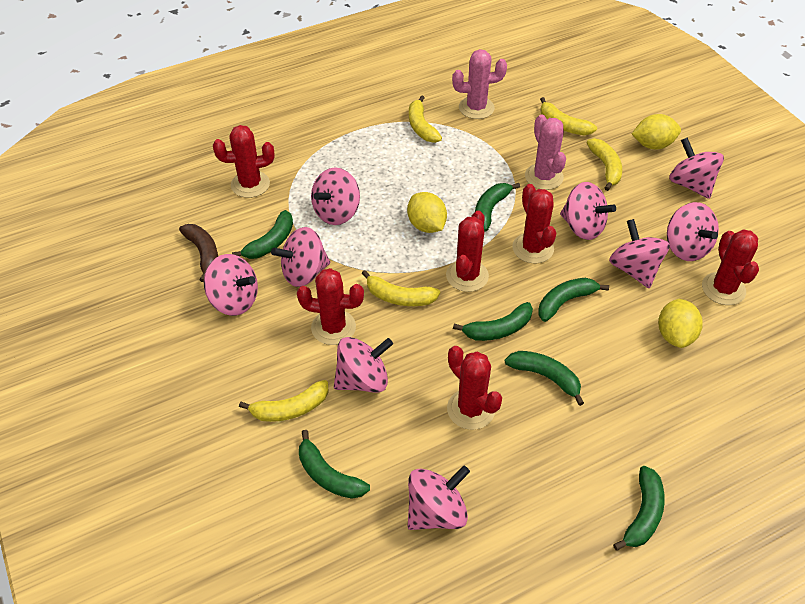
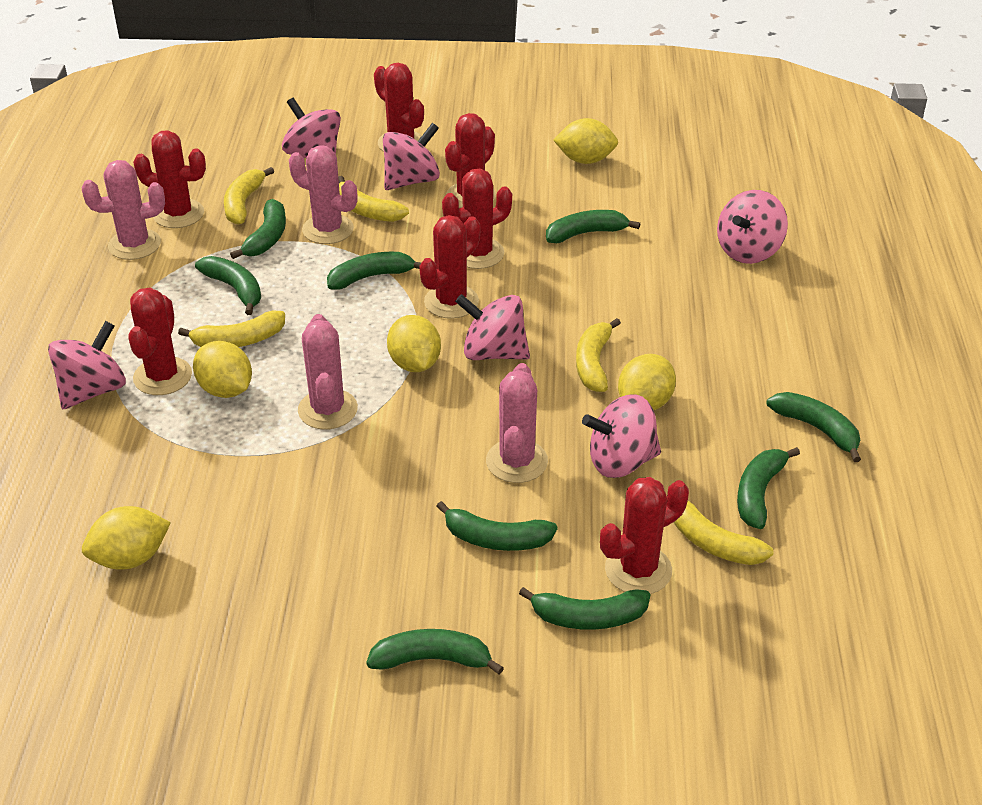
brown banana: [179,224,218,282] = 1 -> none = 0
green banana: [232,210,293,259] [299,430,370,499] [453,302,533,341] [475,183,520,232] [505,351,584,406] [538,278,609,322] [613,466,665,551] = 7 -> [195,256,261,315] [230,199,286,259] [327,252,421,290] [366,629,504,675] [436,501,557,551] [519,587,651,630] [546,210,640,243] [737,447,800,529] [767,392,861,462] = 9
pink cactus: [452,49,507,119] [525,114,566,190] = 2 -> [82,160,165,260] [289,145,358,244] [298,314,358,429] [486,363,548,483] = 4
pink spinning top: [204,254,258,316] [271,227,330,287] [311,168,360,225] [334,337,393,393] [407,465,470,530] [560,182,616,240] [609,219,670,288] [667,202,719,261] [669,137,724,199] = 9 -> [48,321,126,409] [282,98,341,158] [383,123,440,190] [455,294,530,360] [582,394,661,478] [717,190,788,264] = 6
red cactus: [213,125,275,198] [297,268,364,345] [446,210,489,292] [447,346,502,430] [512,184,556,264] [702,229,759,305] = 6 -> [128,288,192,395] [133,130,206,228] [374,63,424,152] [419,215,480,319] [442,169,512,269] [445,113,496,208] [600,477,689,594] = 7
yellow lemon: [407,192,447,233] [632,114,681,149] [658,299,703,348] = 3 -> [82,506,171,570] [193,341,252,398] [387,315,441,372] [553,118,618,164] [618,354,676,410] = 5

